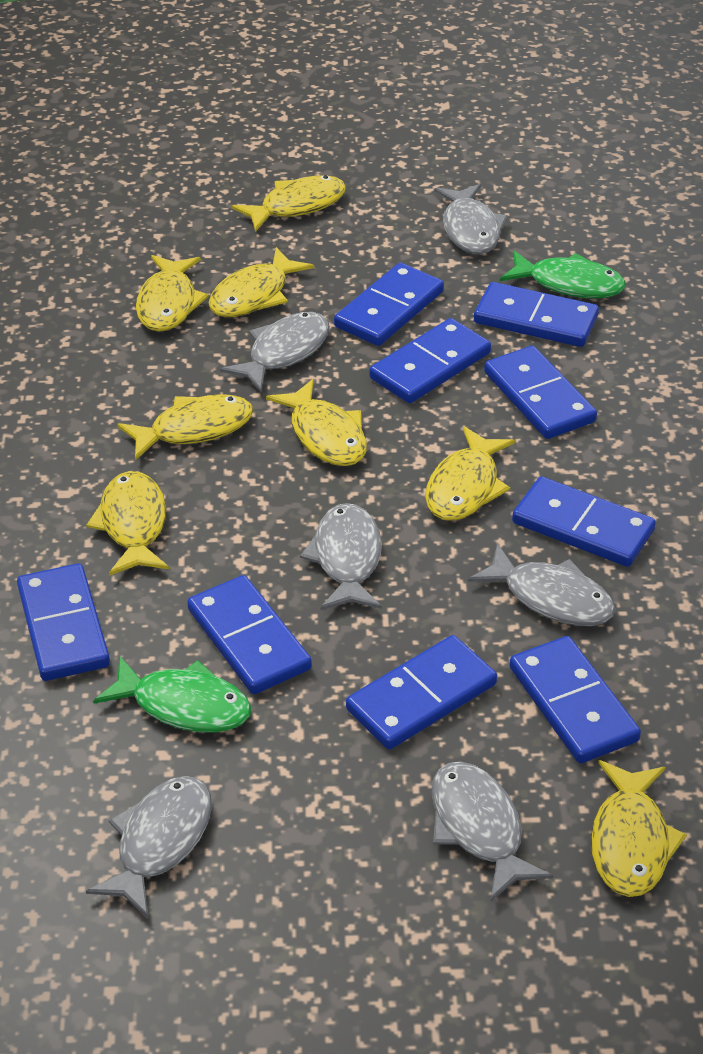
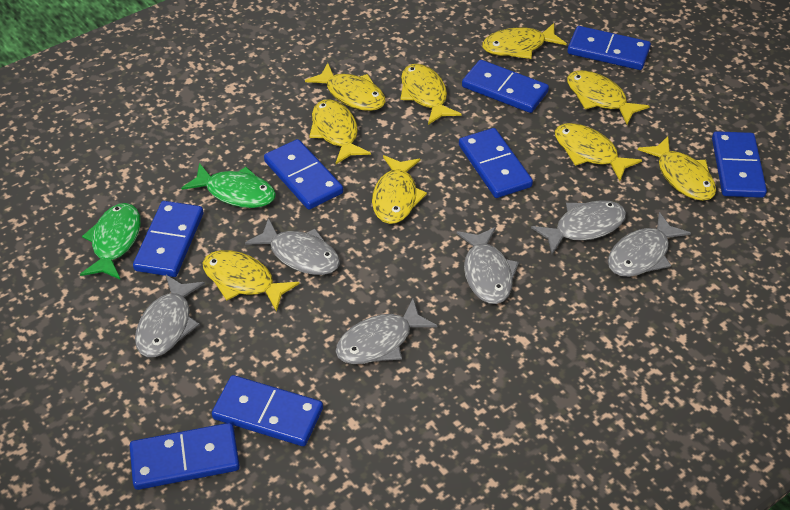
blue domino: [17,563,110,681] [187,575,312,694] [334,263,444,346] [346,635,497,749] [369,318,491,403] [474,282,599,347] [484,346,597,439] [509,636,641,763] [512,477,656,567] = 9 -> [130,423,240,490] [133,201,204,277] [212,375,323,446] [264,139,343,210] [459,128,533,198] [462,60,549,113] [567,26,651,70] [712,131,767,198] = 8
yellow fish: [86,471,169,576] [117,394,253,461] [136,255,209,331] [208,247,314,317] [232,175,346,232] [266,379,367,466] [425,426,516,521] [591,760,687,897] = 8 -> [203,250,300,312] [305,63,386,111] [309,99,371,164] [372,155,427,224] [400,64,462,125] [482,23,567,59] [555,123,642,181] [567,70,650,125] [638,136,716,201] = 9

